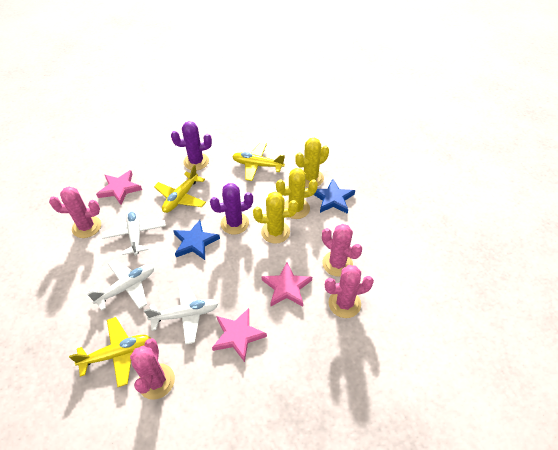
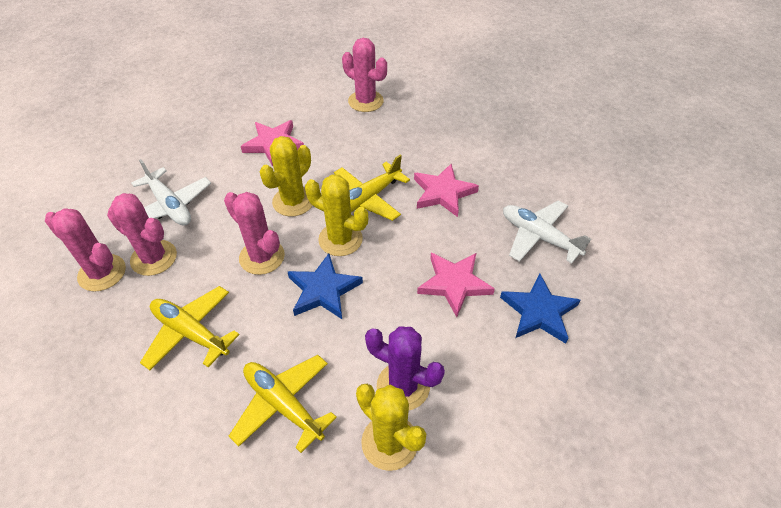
purple cactus: [171,121,212,170] [210,183,253,234] = 2 -> [365,326,445,410] = 1
white plane: [87,259,154,311] [102,207,166,256] [144,280,218,345] = 3 -> [131,159,211,226] [503,200,591,263] = 2

